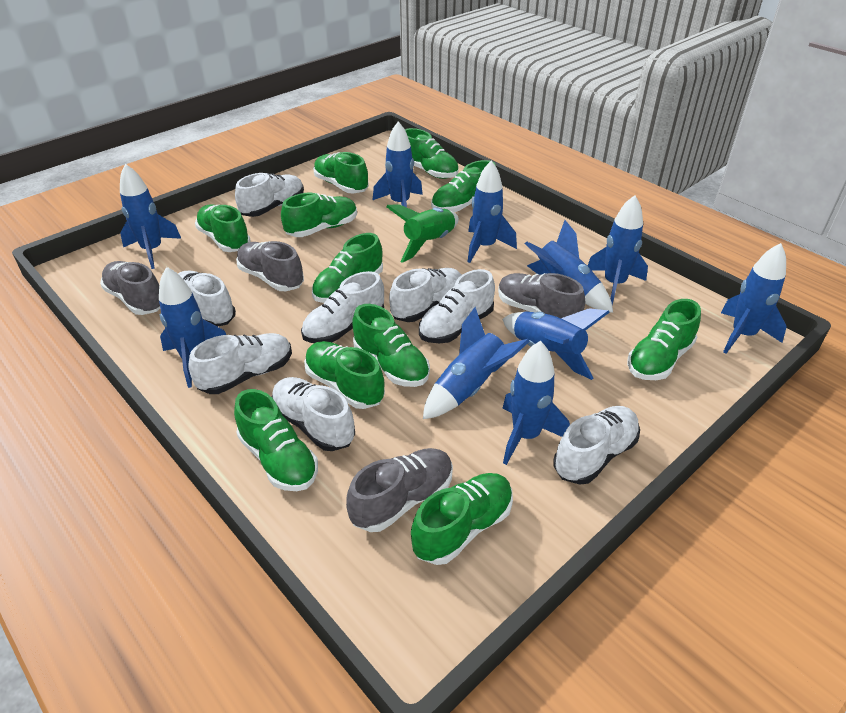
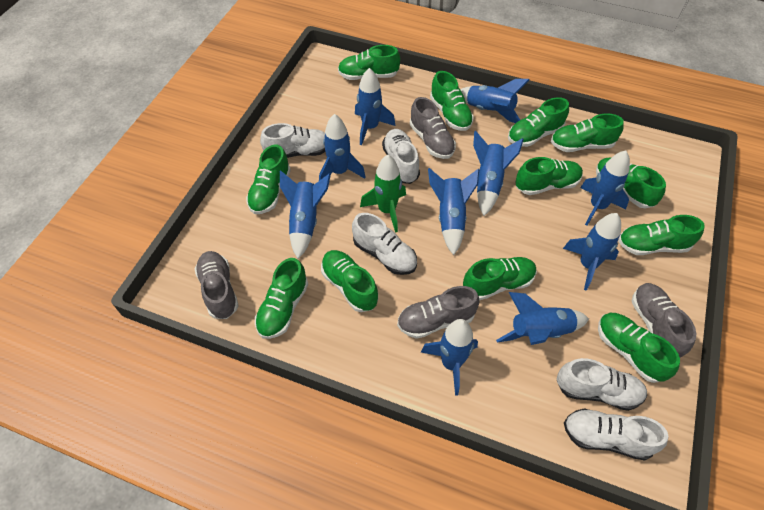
green shoe: [195,204,251,252] [234,389,318,491] [281,193,357,237] [304,341,385,409] [312,233,383,303] [313,152,369,194] [352,304,430,387] [405,128,459,179] [411,473,513,565] [431,160,496,212] [627,299,701,380] = 11 -> [246,145,291,214] [255,258,308,339] [321,250,378,312] [338,45,400,80] [430,71,474,131] [463,257,537,300] [508,97,569,147] [515,157,583,195] [551,113,624,152] [596,158,666,208] [598,313,680,383] [618,215,705,255] = 12
white shoe: [178,271,236,327] [188,333,292,394] [235,173,304,217] [272,377,355,451] [301,271,384,343] [389,268,462,322] [419,269,495,343] [553,406,640,485] = 8 -> [260,123,325,158] [352,213,417,275] [382,129,420,184] [557,358,647,411] [564,408,669,460] = 5

